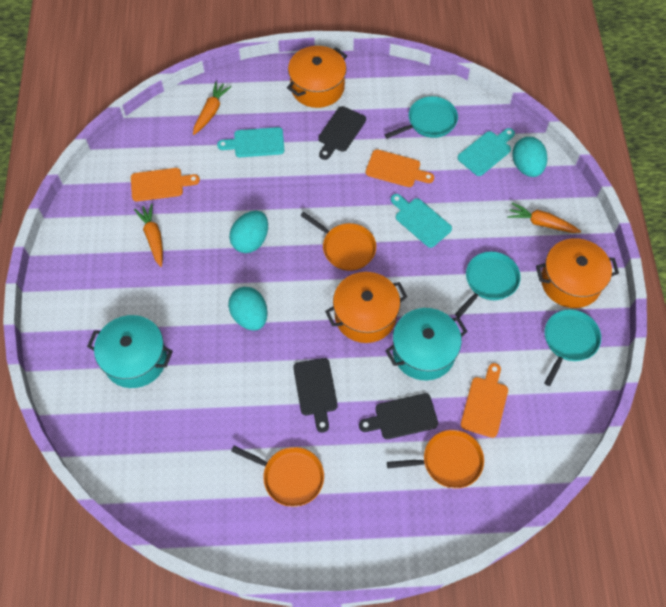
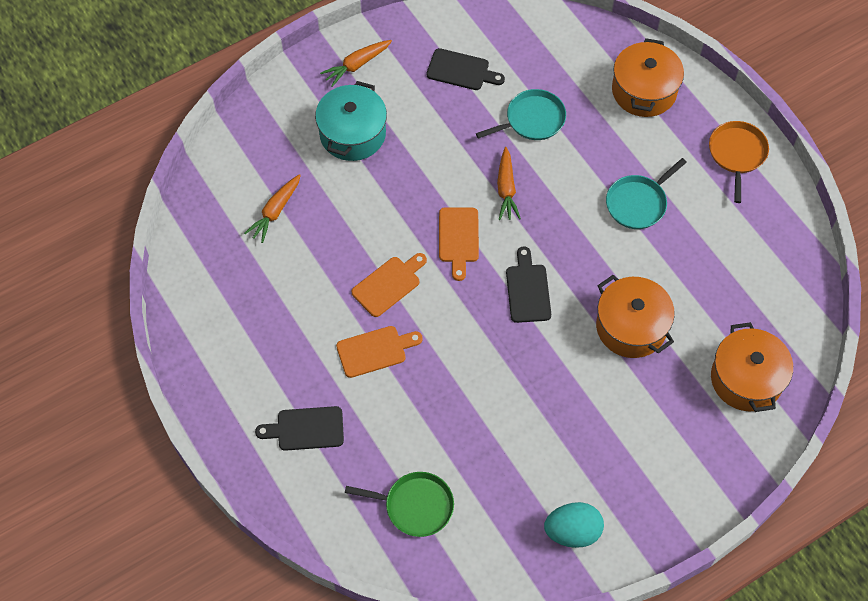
green pan: none = 0 -> [345,472,454,537] = 1
orange pan: [231,446,324,507] [300,212,376,271] [387,430,484,489] = 3 -> [709,121,769,203] = 1
turquoise cutting board: [217,127,284,157] [391,194,452,248] [458,128,515,176] = 3 -> none = 0
turquoise egg: [228,287,268,331] [229,211,268,253] [512,137,548,177] = 3 -> [544,502,604,548] = 1
turquoise pan: [385,96,458,139] [455,251,521,318] [544,309,601,386] = 3 -> [476,89,566,140] [606,158,687,229] = 2
turquoise pot: [87,315,173,388] [385,308,468,380] = 2 -> [315,81,387,161] = 1

